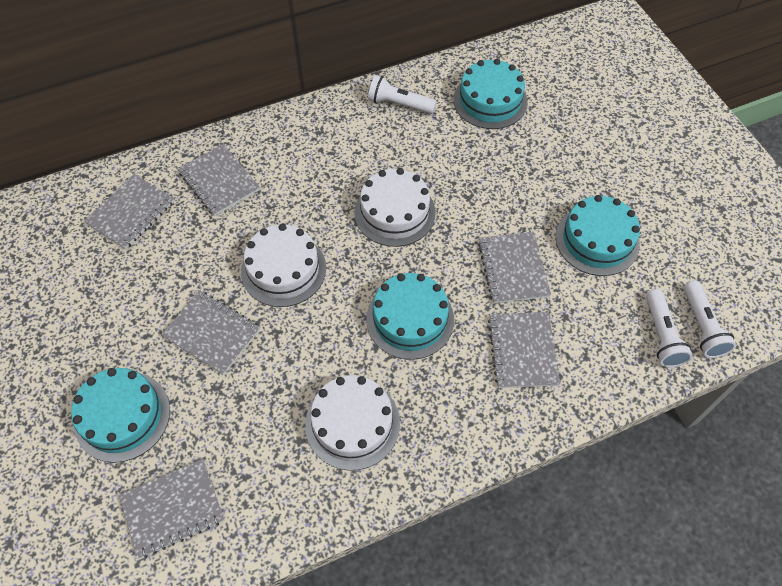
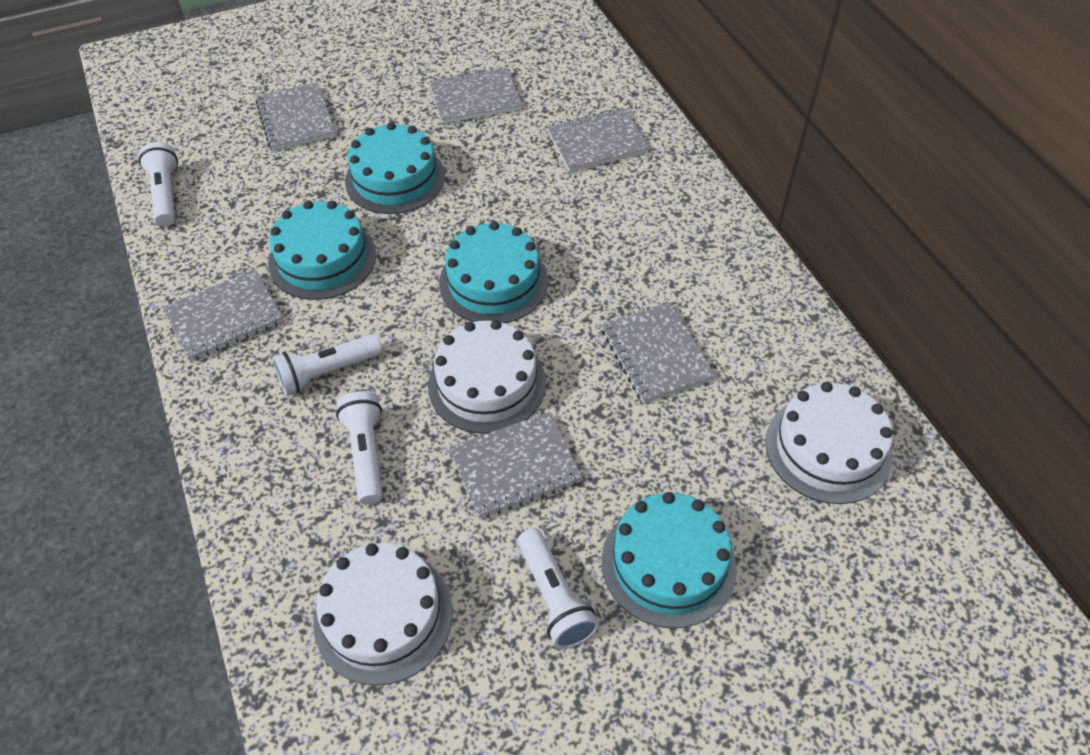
white flashlight: [368,75,436,114] [646,289,693,368] [684,281,736,358] = 3 -> [139,142,178,226] [272,334,383,396] [336,391,383,505] [518,528,599,649] = 4

